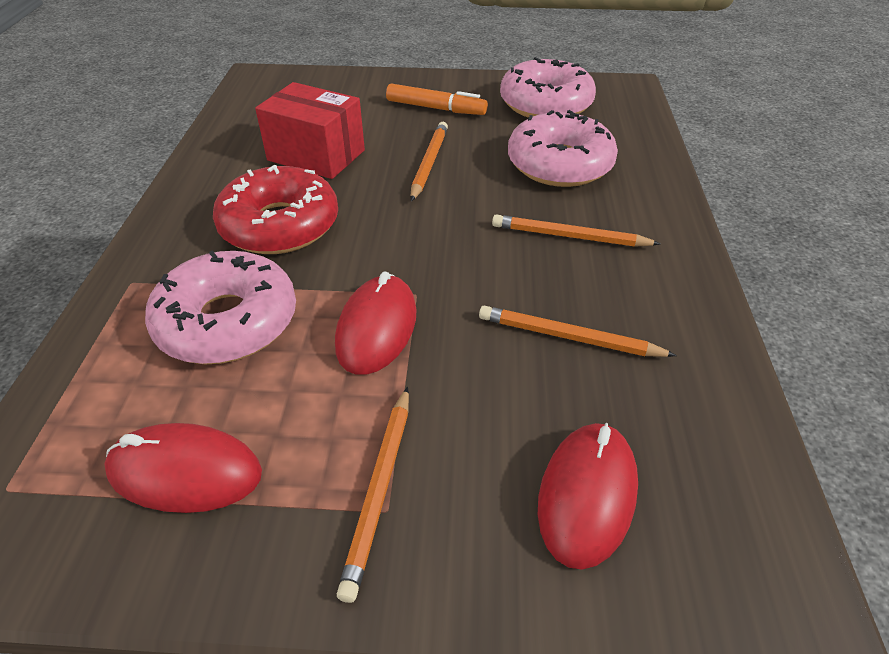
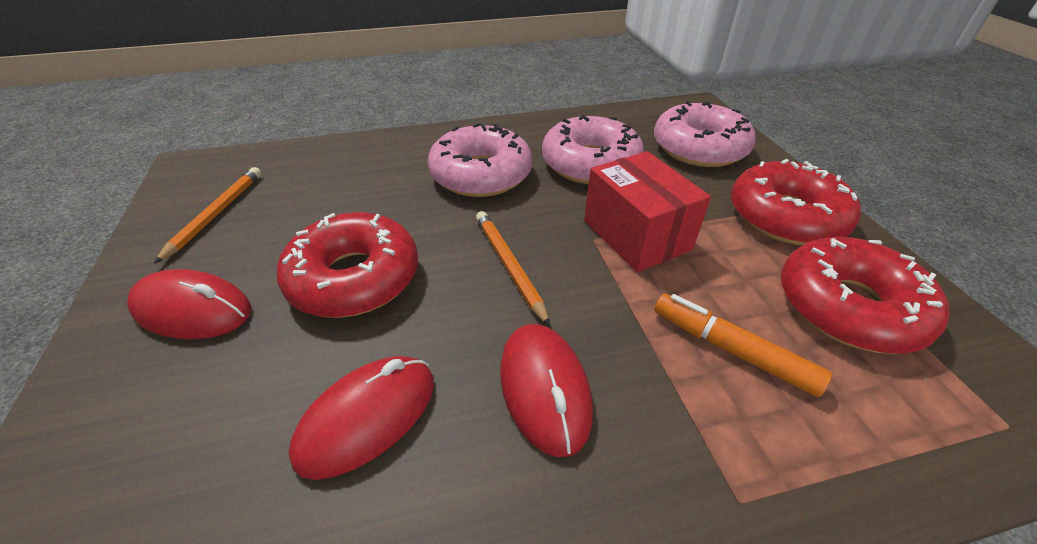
orange pencil: [337,387,409,603] [410,122,448,201] [479,306,677,357] [492,214,660,247] = 4 -> [154,167,261,264] [476,211,550,326] = 2
red donut: [213,165,338,254] = 1 -> [276,212,418,318] [731,159,861,245] [781,237,950,354] = 3

